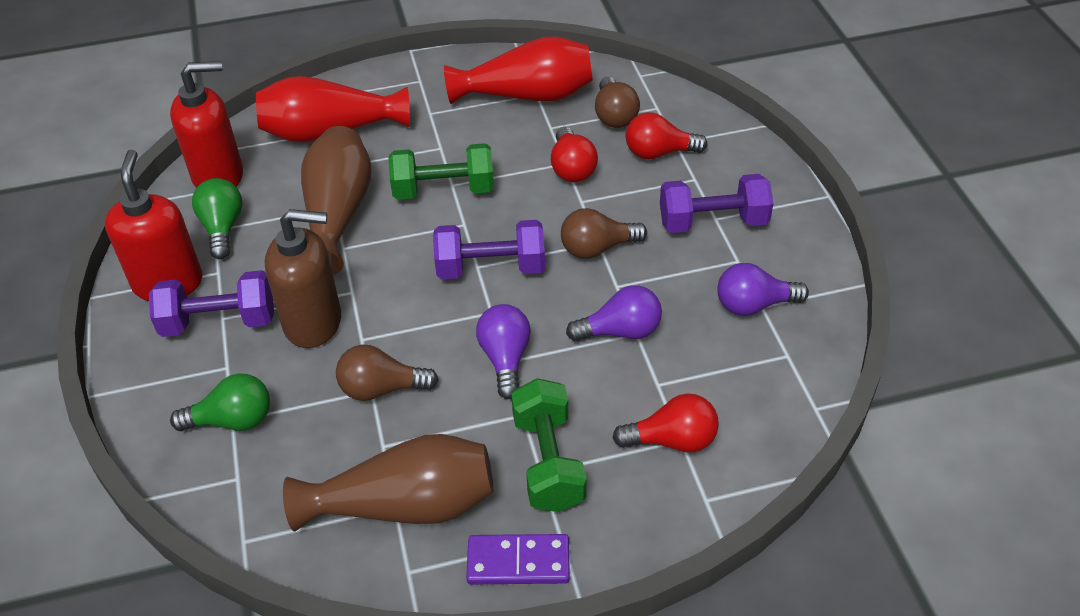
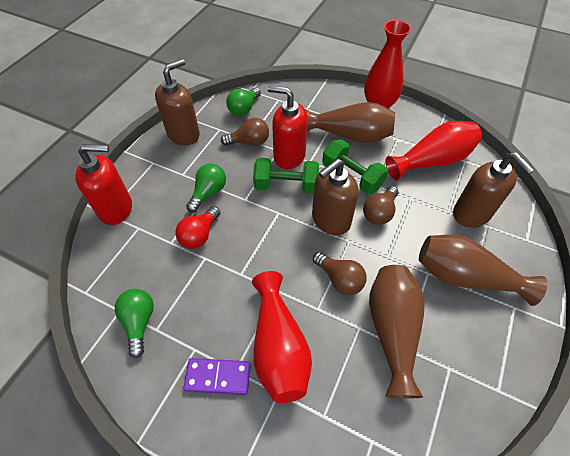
brown soap dispenser: [265,209,341,348] = 1 -> [155,59,200,146] [312,159,359,235] [453,152,534,228] = 3
brown vase: [283,434,493,531] [301,126,371,275] = 2 -> [305,102,395,143] [369,265,425,398] [419,234,547,306] = 3
green light bulb: [170,374,270,431] [192,178,243,259] = 2 -> [115,289,154,358] [186,163,226,213] [226,87,261,116] = 3
purple dumbbell: [149,270,274,337] [433,220,545,279] [660,174,773,233] = 3 -> none = 0
purple light bulb: [476,304,531,399] [566,285,662,342] [717,263,809,316] = 3 -> none = 0
red light bulb: [551,127,598,182] [612,393,719,452] [626,112,708,159] = 3 -> [175,206,221,249] = 1
red vase: [256,76,410,142] [444,36,593,104] = 2 -> [252,271,312,403] [364,20,411,109] [386,121,482,181] = 3

